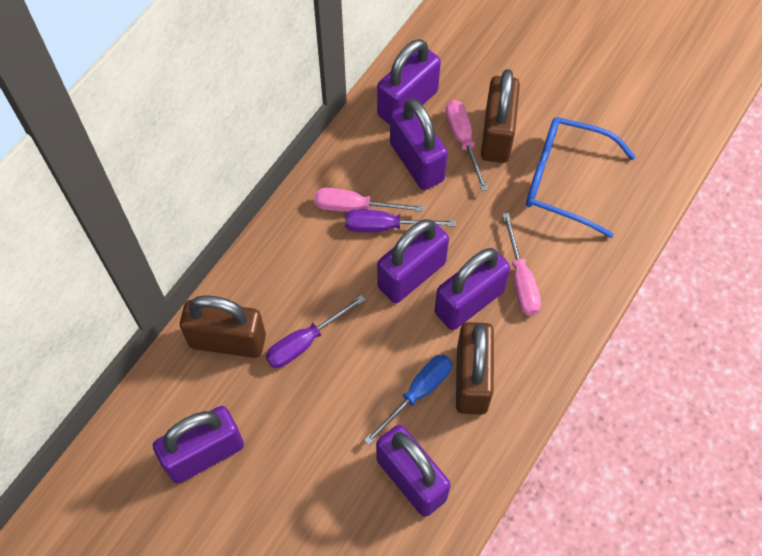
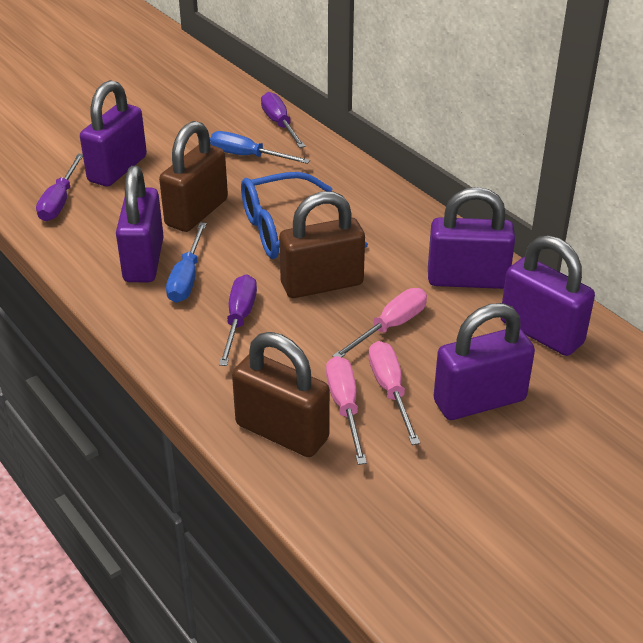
blue screwdriver: [364,354,453,445] = 1 -> [166,222,207,303] [210,131,310,164] = 2
purple padlock: [153,406,244,484] [376,425,451,517] [377,39,441,125] [377,219,449,303] [390,98,448,190] [434,248,510,330] = 6 -> [80,80,147,187] [116,166,164,282] [428,187,515,289] [434,303,535,420] [501,235,595,356] = 5
purple screwdriver: [265,295,365,368] [345,210,456,232] = 2 -> [36,154,83,221] [219,275,257,366] [261,92,305,148] = 3

